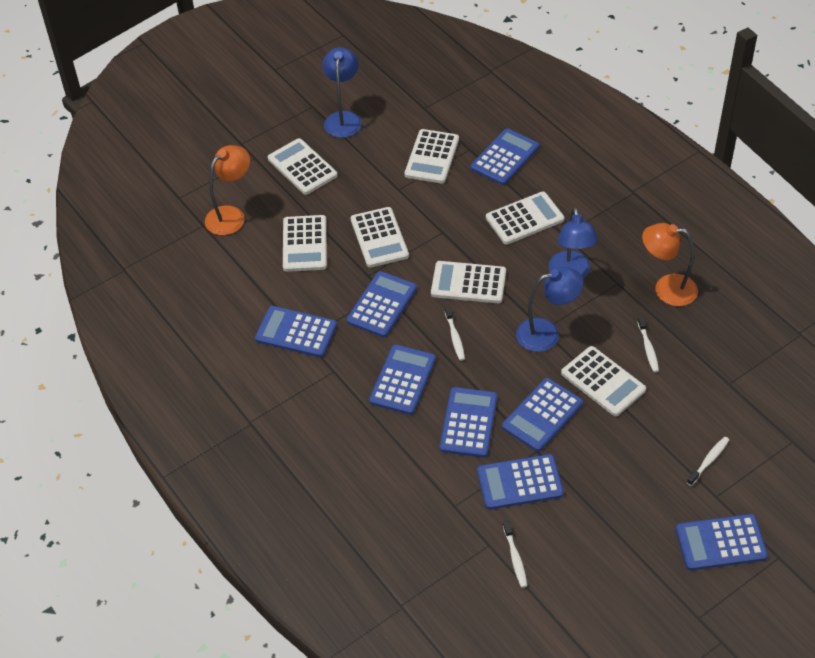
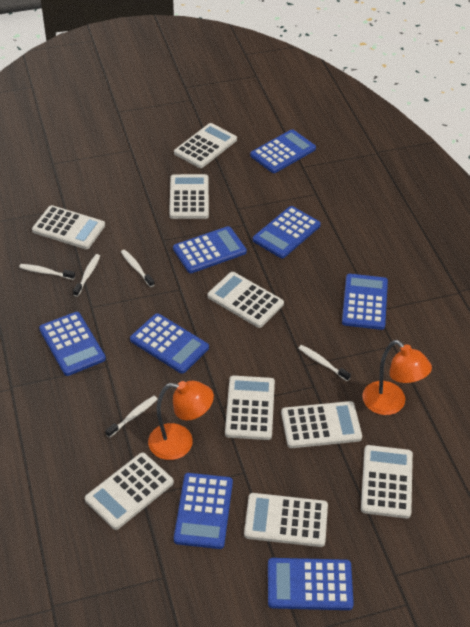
blue lamp: [322,47,362,138] [516,267,584,352] [549,207,598,278] = 3 -> none = 0
white calculator: [268,138,338,195] [283,215,327,272] [350,207,409,268] [405,129,459,184] [431,261,506,303] [486,191,564,245] [561,346,646,416] = 7 -> [32,205,105,249] [85,452,174,530] [169,174,209,219] [174,123,237,168] [207,272,284,328] [225,376,275,440] [244,493,328,547] [281,401,362,448] [361,445,413,519] = 9
white toothbrush: [445,306,465,361] [503,521,527,588] [637,316,659,372] [687,437,729,486] = 4 -> [19,264,75,280] [73,254,100,297] [105,396,157,438] [121,250,154,287] [298,345,351,381] = 5

